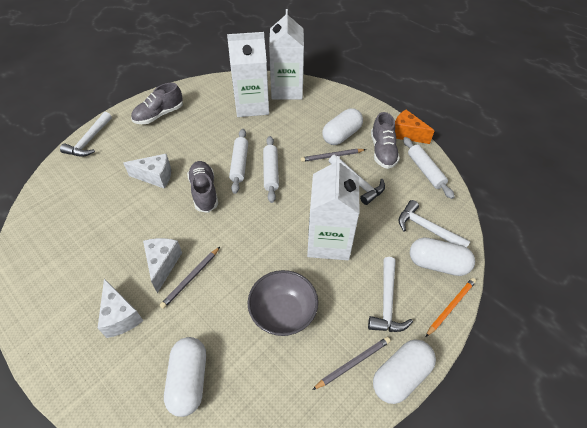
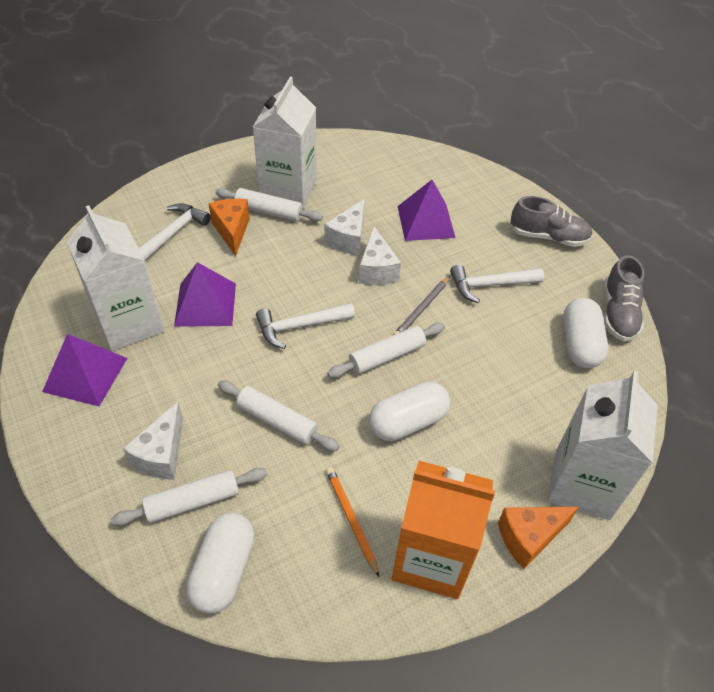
grey bowl: [248,270,318,336] = 1 -> none = 0
grey pencil: [160,247,220,309] [301,149,366,162] [312,337,391,390] = 3 -> [393,276,450,335] = 1
grey shoe: [131,83,183,124] [187,161,218,213] [371,112,400,169] = 3 -> [510,196,593,247] [604,255,644,341] = 2
orange carton: none = 0 -> [392,461,495,599] = 1
orange cheese: [395,110,435,144] = 1 -> [209,199,250,256] [498,507,579,569] = 2
purple pyramid: none = 0 -> [42,334,127,406] [174,262,236,327] [397,180,456,241] = 3
white capsule: [164,337,206,417] [322,108,363,145] [373,340,436,404] [410,237,475,276] = 4 -> [186,513,255,614] [369,381,450,441] [563,298,609,368] = 3
white hammer: [60,112,112,157] [329,155,385,205] [368,257,413,332] [399,200,471,247] = 4 -> [139,203,211,261] [256,303,355,349] [450,264,544,303] = 3
white rolling pin: [229,129,248,194] [263,136,279,203] [403,137,455,199] = 3 -> [111,468,267,526] [215,188,323,221] [218,380,339,451] [327,323,445,378] = 4

